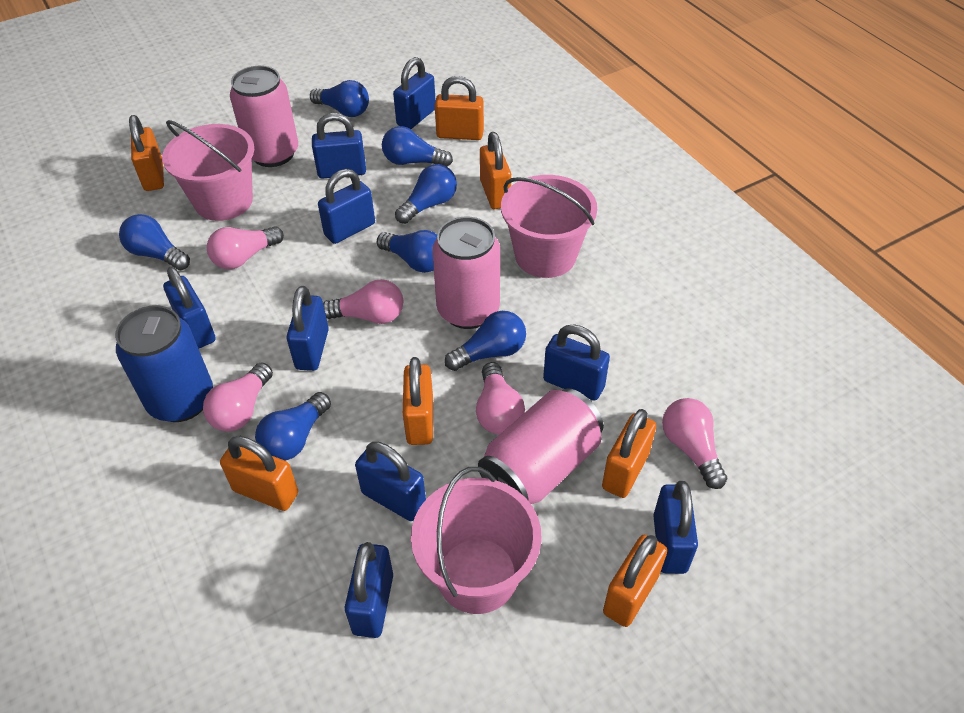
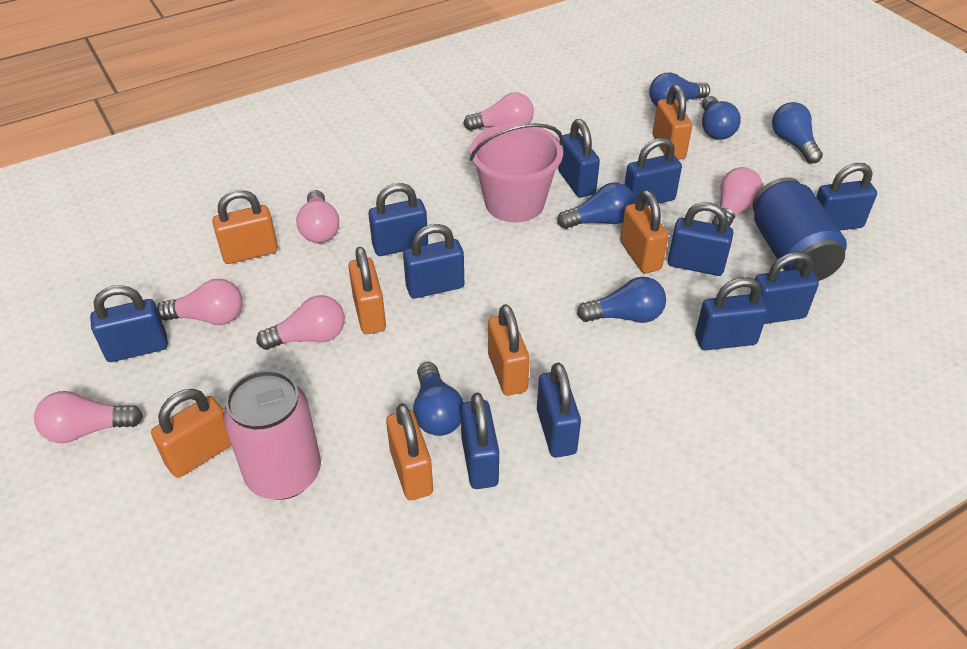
blue light bulb: [119,214,190,270] [255,392,331,461] [310,80,369,117] [377,230,437,273] [382,126,453,167] [395,164,457,224] [445,311,526,371] = 7 -> [413,362,464,436] [557,182,635,229] [577,277,666,323] [649,72,710,106] [702,96,741,140] [772,102,823,164] = 6
blue padlock: [163,267,216,348] [286,286,329,371] [312,113,366,179] [318,169,375,244] [345,542,393,638] [355,441,426,521] [393,57,436,129] [543,324,610,400] [653,481,698,574] = 9 -> [90,285,168,362] [368,183,428,256] [403,224,464,299] [461,393,499,489] [537,363,581,458] [558,119,600,198] [625,138,682,206] [668,202,733,276] [695,277,768,350] [750,252,819,324] [816,163,877,231] = 11
pink bucket: [162,120,254,221] [411,467,542,614] [501,175,597,278] = 3 -> [470,123,564,222] = 1
pink can: [230,66,298,167] [432,217,500,329] [478,388,604,504] = 3 -> [223,370,321,500] = 1
pink light bulb: [203,362,273,432] [207,226,284,269] [323,279,403,324] [476,362,525,435] [662,398,727,489] = 5 -> [34,391,143,443] [157,279,242,325] [257,295,345,350] [296,190,339,243] [463,92,534,131] [712,167,763,227] = 6

